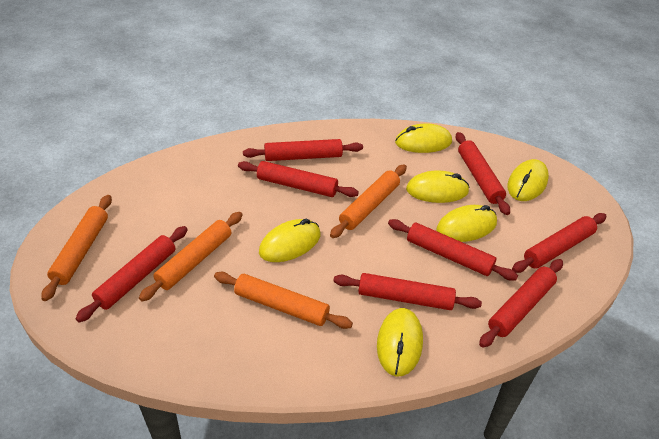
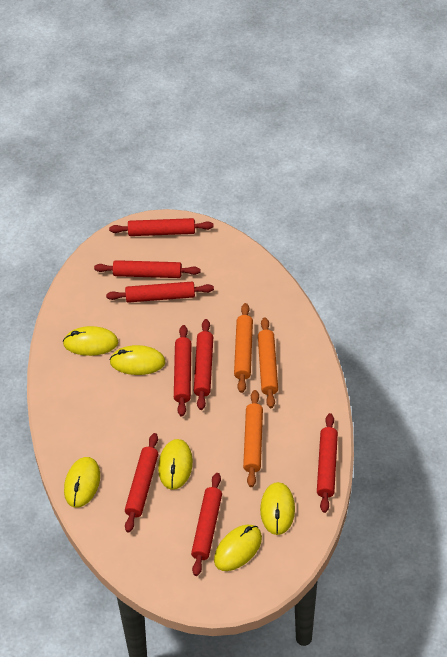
orange rolling pin: [41,195,112,301] [139,212,243,302] [214,272,353,329] [330,165,407,238] = 4 -> [234,303,253,393] [243,390,263,487] [258,317,278,408] = 3

